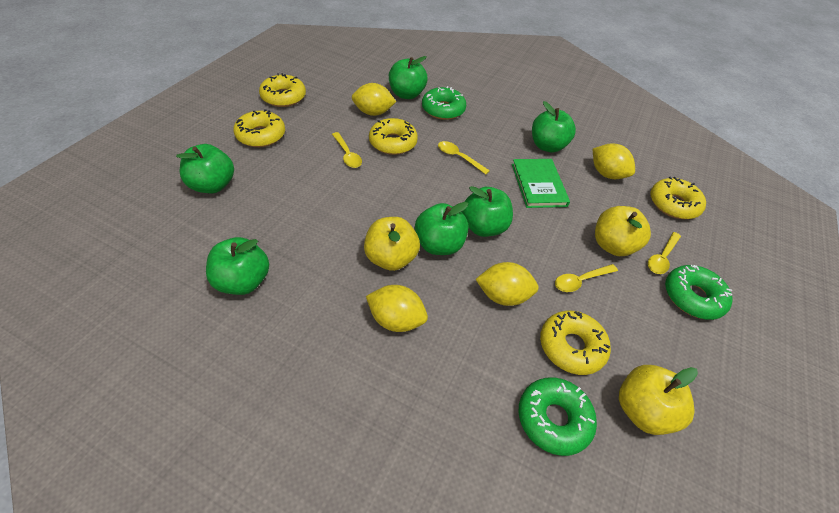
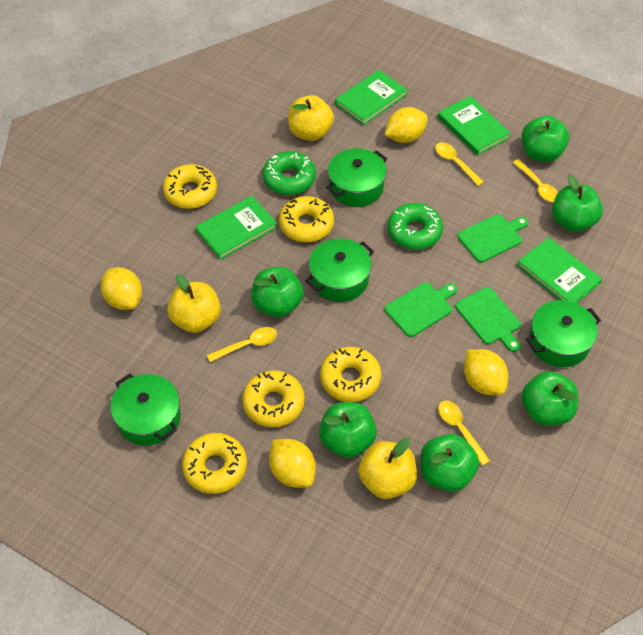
green book: [512,159,570,208] = 1 -> [195,196,277,260] [335,70,407,125] [438,96,511,155] [517,237,602,303] = 4
green cutting board: none = 0 -> [385,282,457,337] [455,287,521,352] [457,214,528,263] = 3
green donut: [422,86,466,120] [518,378,597,456] [665,265,732,320] = 3 -> [263,151,316,195] [388,203,443,250] = 2
green pot: none = 0 -> [110,374,181,445] [305,239,374,302] [326,148,387,207] [526,300,601,367] = 4

